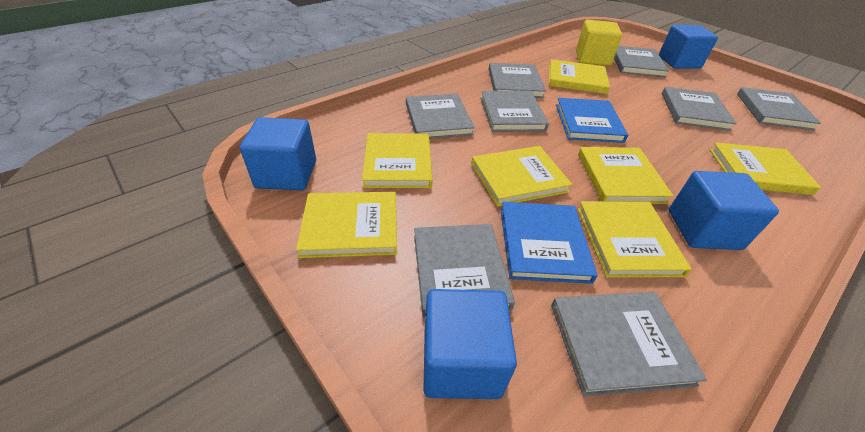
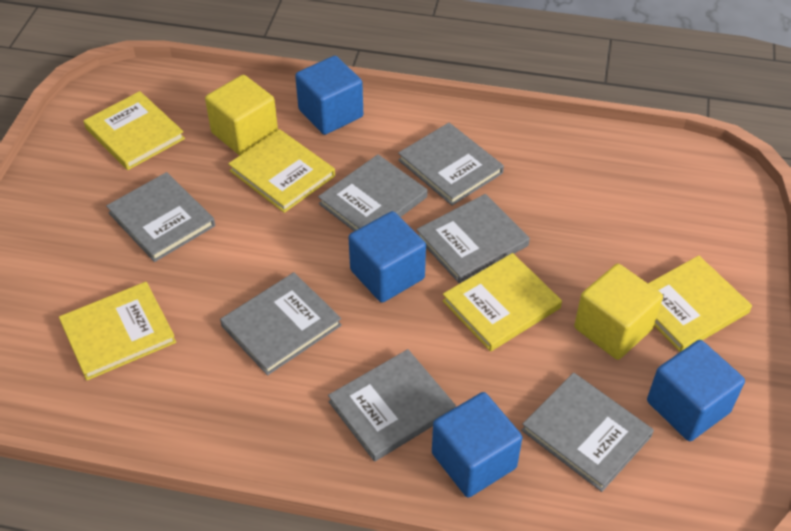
blue book: [501,202,597,284] [556,98,628,143] = 2 -> none = 0
grey book: [406,94,475,139] [414,224,515,317] [480,91,549,132] [489,63,546,98] [551,292,707,396] [614,46,669,78] [662,87,736,131] [737,87,821,130] = 8 -> [106,172,215,262] [220,272,342,375] [318,154,428,231] [328,349,456,462] [398,123,504,206] [416,194,530,283] [521,373,654,492] = 7
yellow book: [296,192,397,258] [362,133,432,188] [471,146,573,207] [549,59,610,94] [577,201,692,278] [578,147,674,204] [710,142,821,195] = 7 -> [59,282,176,381] [83,91,185,170] [228,129,335,213] [442,253,562,352] [648,255,752,352] = 5
yellow cube: [576,20,623,66] = 1 -> [205,75,278,155] [574,264,663,360] = 2

